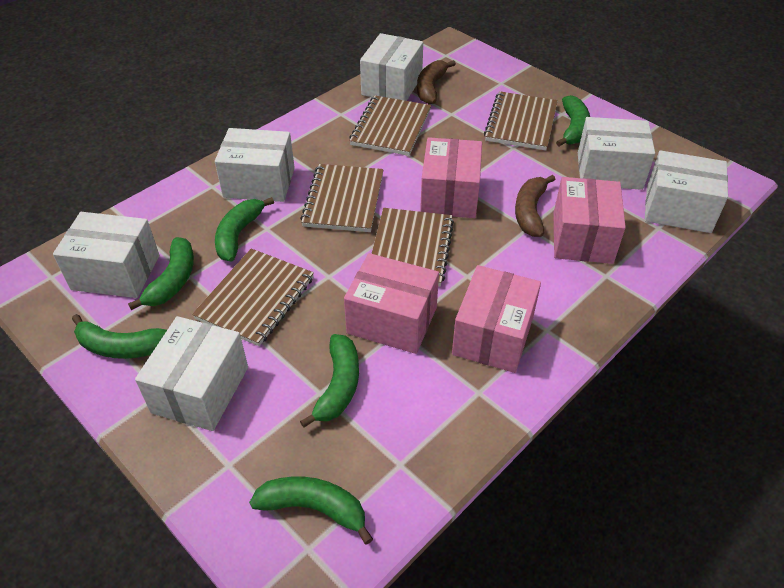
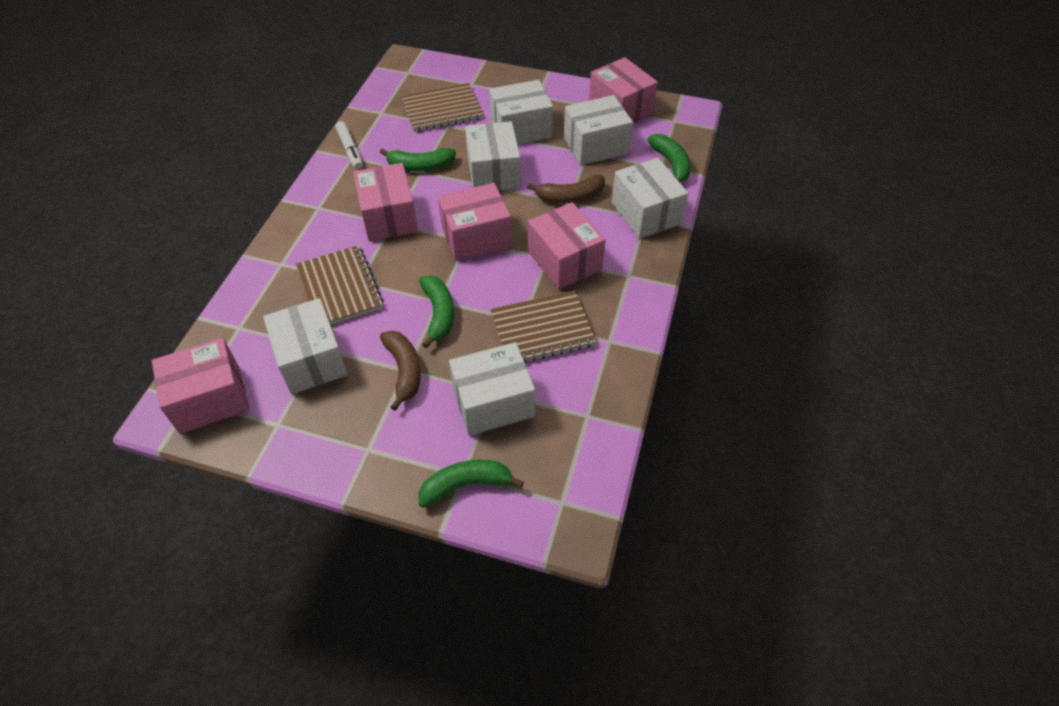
brown notebook: [192,248,314,346] [300,164,384,232] [349,95,431,156] [371,208,454,286] [484,91,558,151] = 5 -> [296,245,384,325] [401,83,483,132] [490,290,597,363] = 3
green banana: [72,314,167,359] [128,237,194,310] [215,197,274,262] [249,477,373,545] [300,334,359,428] [556,95,590,146] = 6 -> [380,148,456,171] [419,275,454,348] [419,460,524,508] [648,134,691,182] = 4
pink box: [344,253,439,354] [420,137,482,218] [452,265,541,373] [553,177,626,264] = 4 -> [152,338,250,434] [353,163,418,241] [438,183,511,261] [528,202,606,289] [589,57,658,123] = 5
white marker: none = 0 -> [335,121,363,170] = 1

